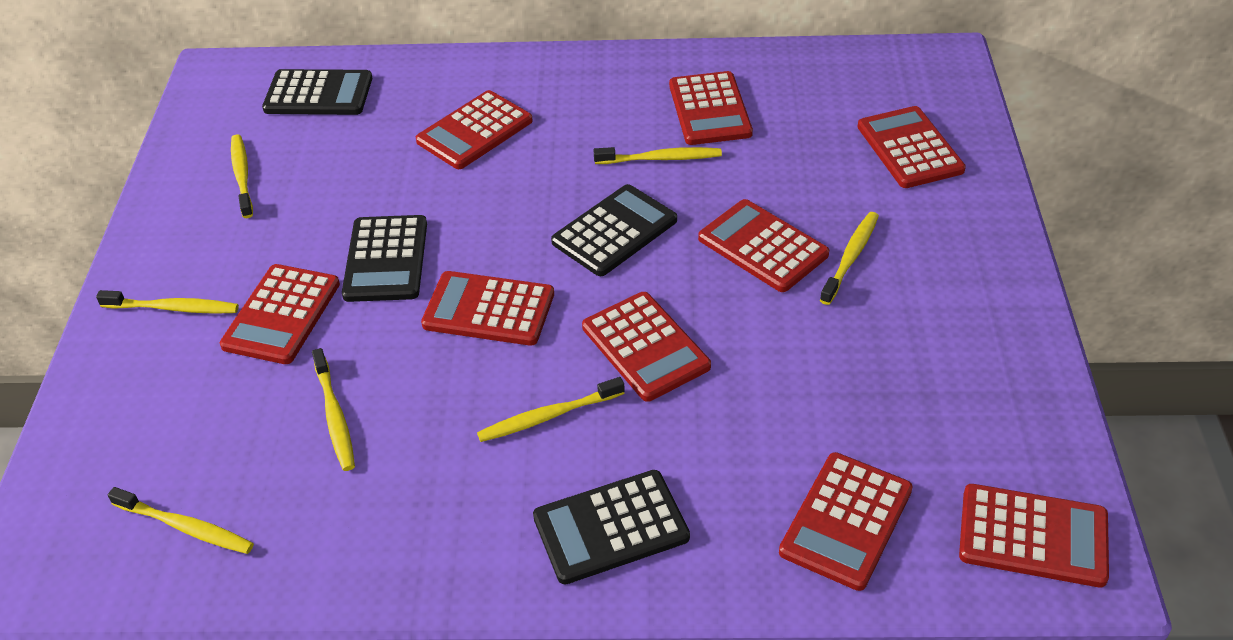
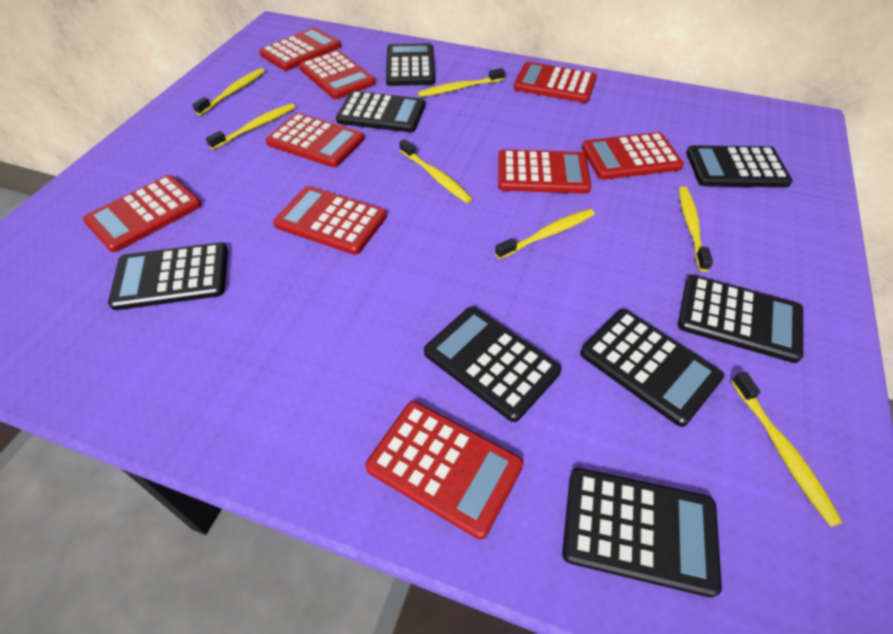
black calculator: [262,69,372,115] [342,215,427,302] [533,470,690,584] [551,184,677,276] = 4 -> [108,242,228,310] [336,91,425,132] [386,43,435,86] [424,307,561,422] [562,468,722,598] [580,309,724,427] [678,275,803,363] [686,145,793,187] = 8

